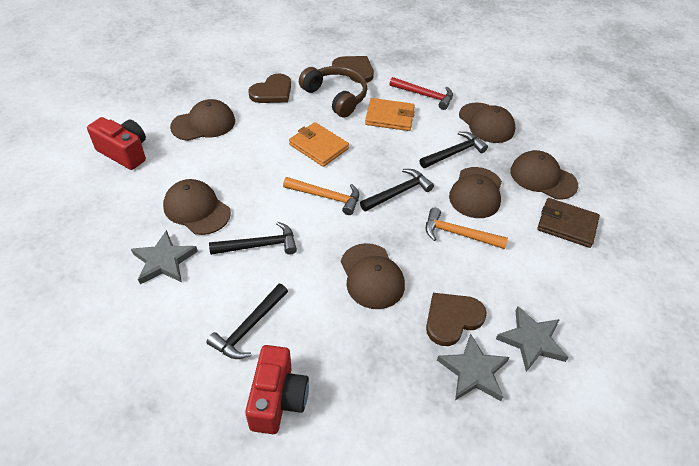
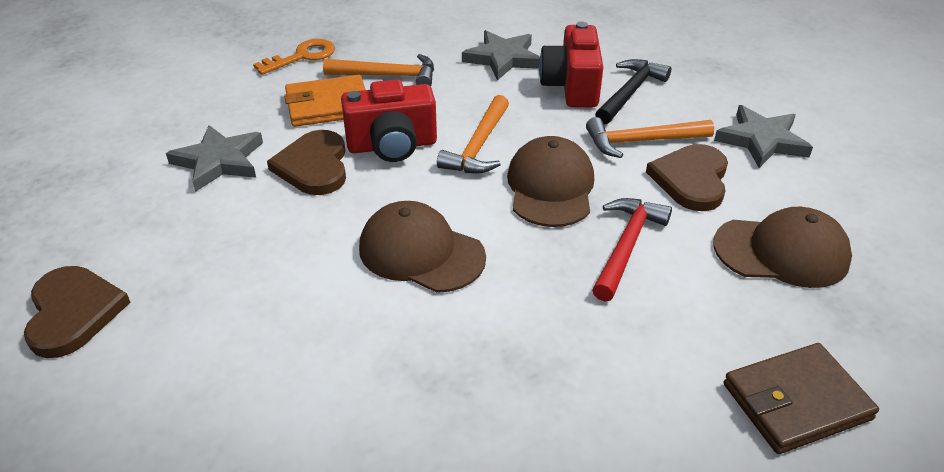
black hammer: [207,284,288,359] [209,222,297,255] [360,169,434,212] [420,132,488,168] = 4 -> [595,59,671,125] = 1
brown cap: [163,179,231,235] [170,99,235,141] [341,243,405,309] [449,167,502,218] [459,102,515,143] [510,150,578,199] = 6 -> [359,201,486,293] [507,136,594,227] [713,207,852,288] = 3
brown headphones: [299,66,367,117] = 1 -> none = 0
orange hammer: [283,177,359,215] [426,208,508,249] = 2 -> [323,54,434,86] [437,95,509,174] [586,117,714,158] = 3
orange key: none = 0 -> [253,39,335,75] = 1
orange wallet: [289,122,349,167] [365,98,415,131] = 2 -> [284,75,366,127] = 1

